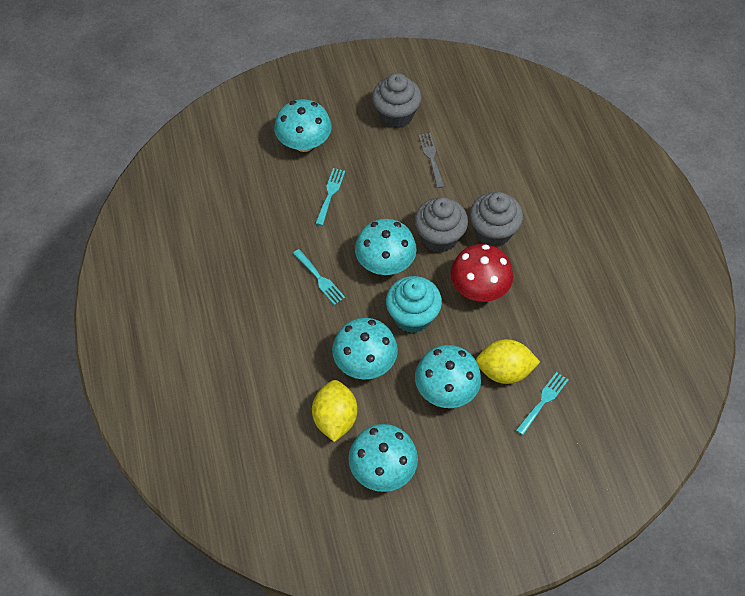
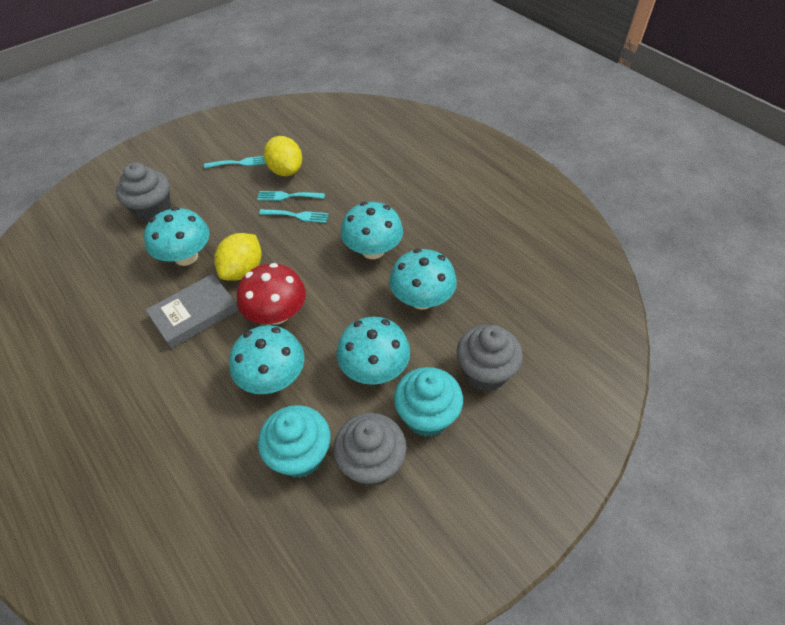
grey book: none = 0 -> [146,274,239,349] = 1
grey fork: [419,133,444,188] = 1 -> none = 0
turquoise cupcake: [386,276,442,333] = 1 -> [258,405,331,478] [394,367,463,437] = 2

